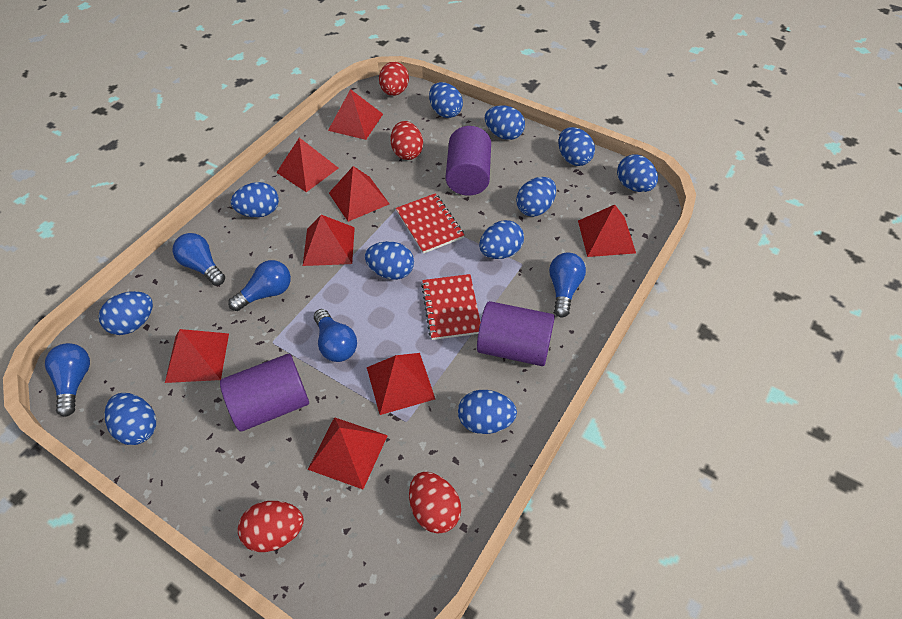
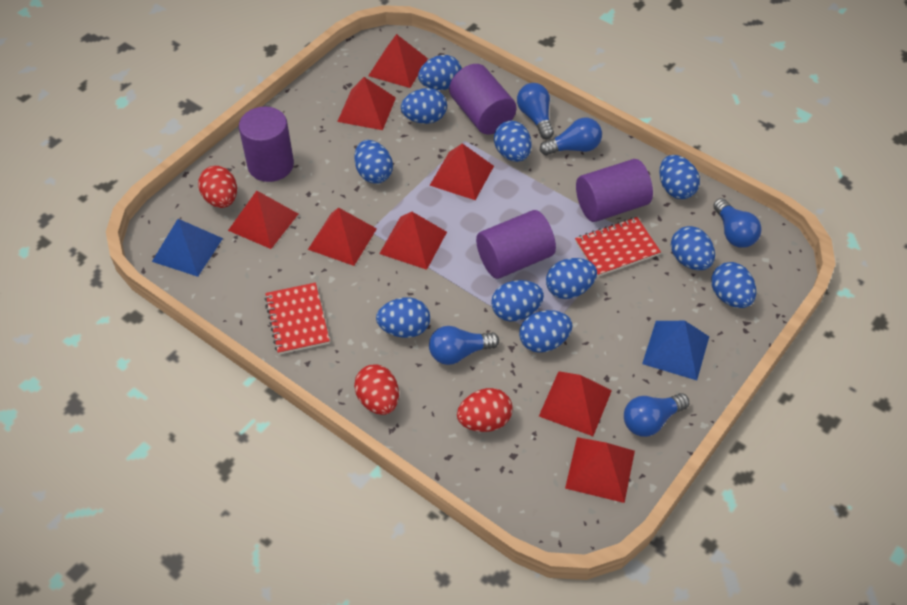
blue pyramid: none = 0 -> [152,219,223,277] [642,321,709,380] = 2
purple cylinder: [220,354,309,431] [445,126,491,196] [477,301,555,366] = 3 -> [239,107,294,182] [449,64,517,134] [476,210,556,279] [576,159,653,222] = 4
red egg: [238,501,304,552] [379,62,409,96] [391,121,423,160] [409,472,461,534] = 4 -> [198,166,237,208] [354,365,399,415] [457,388,513,432] = 3

